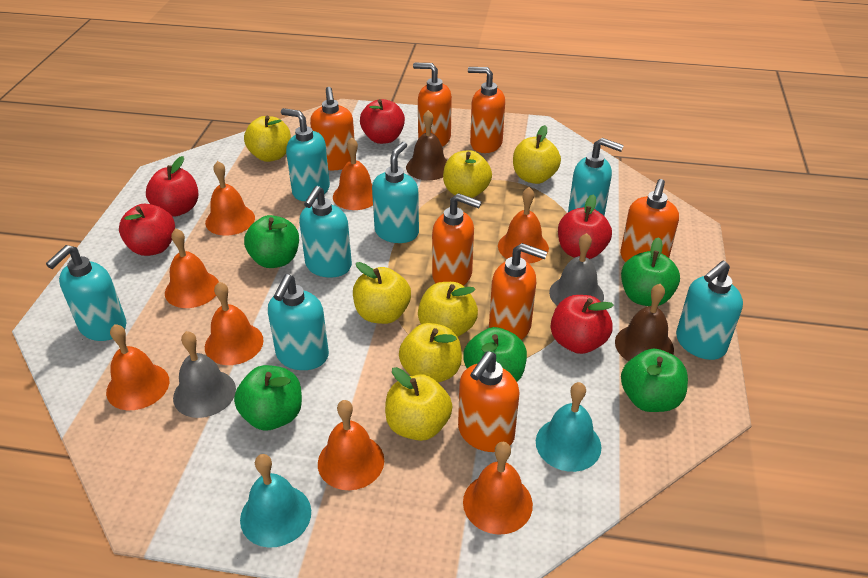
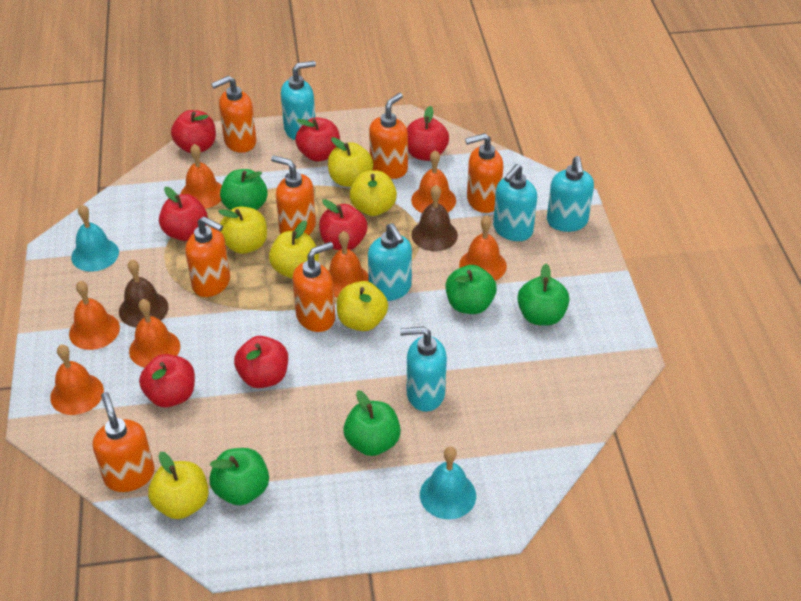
grey bell: [173,331,236,418] [549,233,604,306] = 2 -> none = 0
orange bell: [106,324,169,410] [165,228,219,308] [205,161,255,236] [205,282,264,365] [318,400,384,490] [333,138,373,210] [463,442,533,535] [498,187,549,264] = 8 -> [50,345,104,415] [69,281,120,350] [129,299,180,368] [181,144,222,209] [328,231,369,298] [411,150,456,213] [459,215,507,280] = 7
red apple: [119,204,175,256] [146,156,198,217] [360,99,405,144] [551,295,614,354] [558,195,612,259] = 5 -> [139,354,195,407] [159,187,208,241] [171,110,216,153] [234,336,288,388] [295,117,340,162] [319,199,368,250] [407,106,449,161] = 7
turquoise soap dispenser: [46,245,127,341] [268,274,329,370] [281,108,330,201] [299,186,352,278] [372,142,419,243] [568,138,624,216] [676,261,743,360] = 7 -> [281,61,316,140] [368,223,412,301] [400,326,447,412] [493,164,537,241] [547,156,594,232] = 5
yellow apple: [244,116,291,162] [353,262,411,324] [385,367,452,441] [399,323,462,383] [418,282,478,337] [443,150,492,198] [513,125,561,184] = 7 -> [148,452,209,519] [218,207,267,254] [269,220,319,279] [328,137,373,187] [337,281,388,331] [349,170,397,216] = 6

